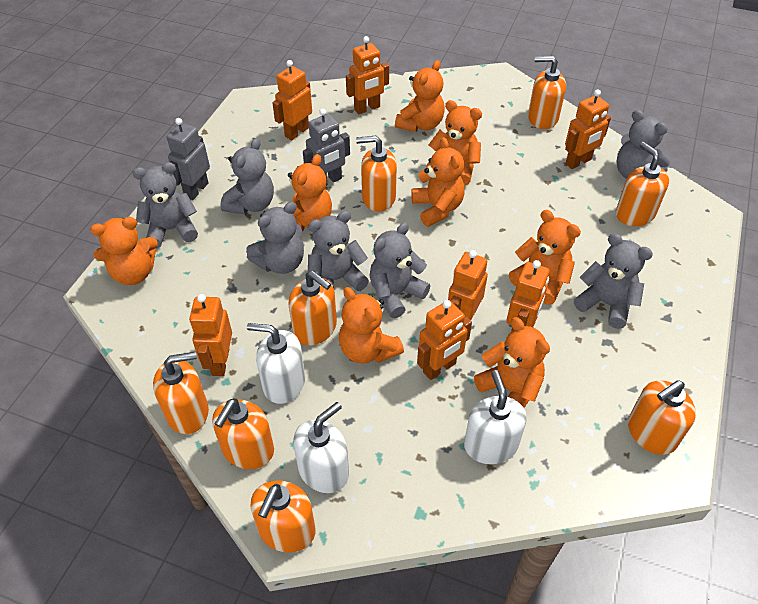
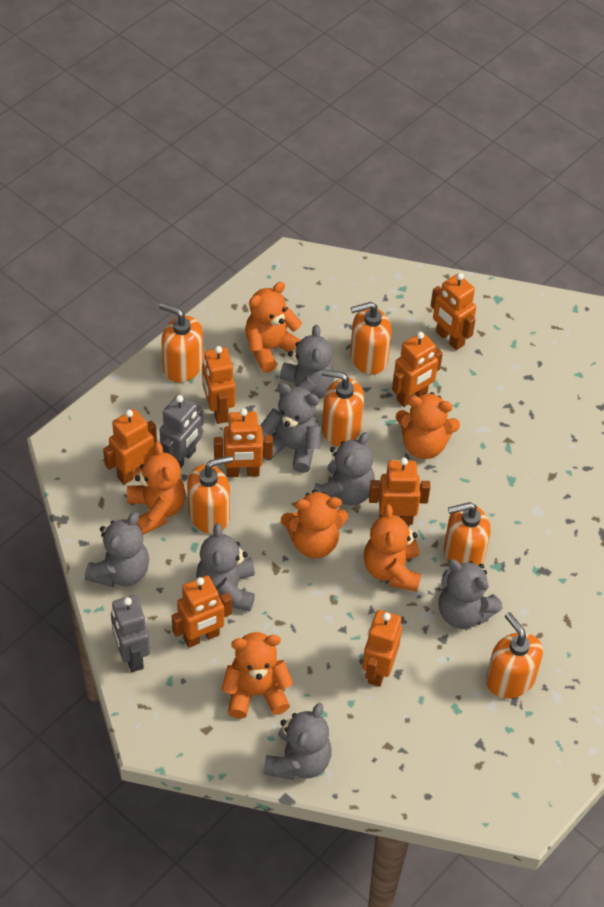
orange robot: [189,294,232,376] [273,60,312,140] [346,36,389,114] [417,300,472,380] [448,250,488,320] [506,260,550,331] [565,89,611,169] = 7 -> [103,409,157,485] [172,576,232,648] [202,346,235,424] [214,408,273,477] [362,610,402,687] [369,458,430,525] [392,332,443,407] [431,273,476,350] = 8
orange soap dispenser: [153,352,209,434] [212,398,274,469] [250,480,315,553] [288,271,337,345] [356,136,397,212] [528,56,566,129] [616,142,669,226] [628,380,696,455] = 8 -> [159,303,204,383] [187,455,233,534] [321,369,364,446] [350,302,392,375] [444,502,490,565] [486,612,543,699] = 6
orange teddy bear: [90,217,158,285] [288,154,332,231] [339,287,404,364] [395,60,445,132] [411,137,465,227] [426,100,482,186] [474,317,550,408] [509,210,581,305] = 8 -> [127,442,186,535] [222,632,293,719] [245,282,302,373] [281,489,348,558] [364,504,421,592] [396,392,460,459] = 6
white soap dispenser: [247,323,305,404] [293,402,349,493] [464,370,527,464] = 3 -> none = 0

